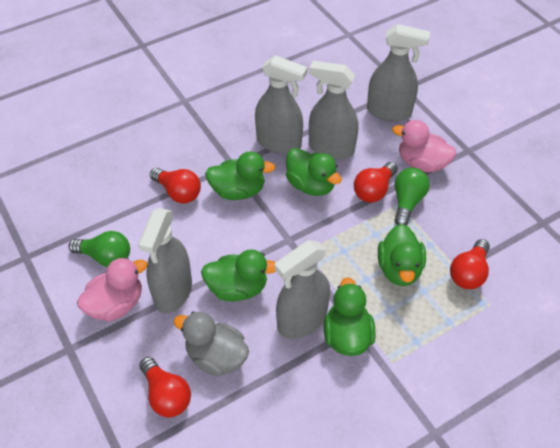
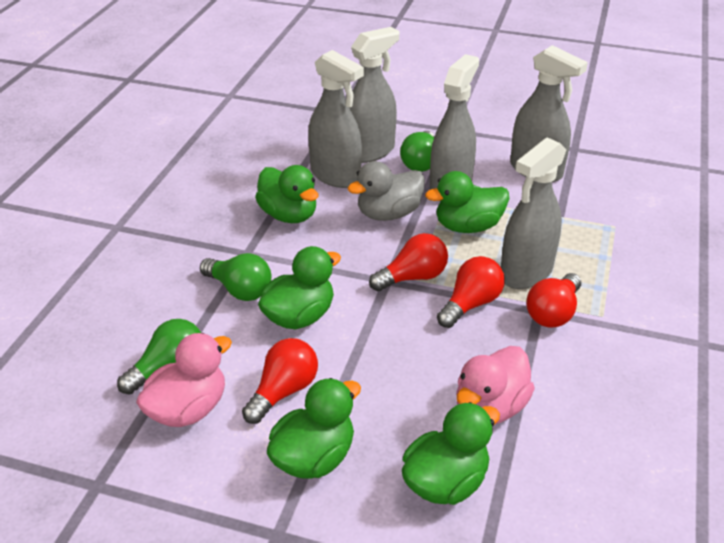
green light bulb: [68,231,130,267] [394,168,429,226] = 2 -> [117,319,201,395] [200,253,272,301] [400,131,435,172] = 3

